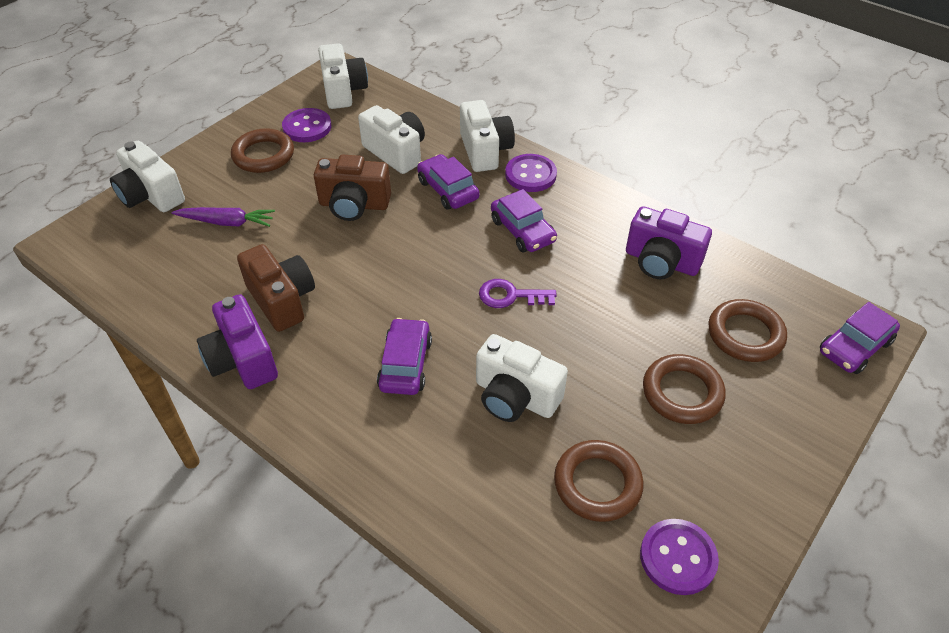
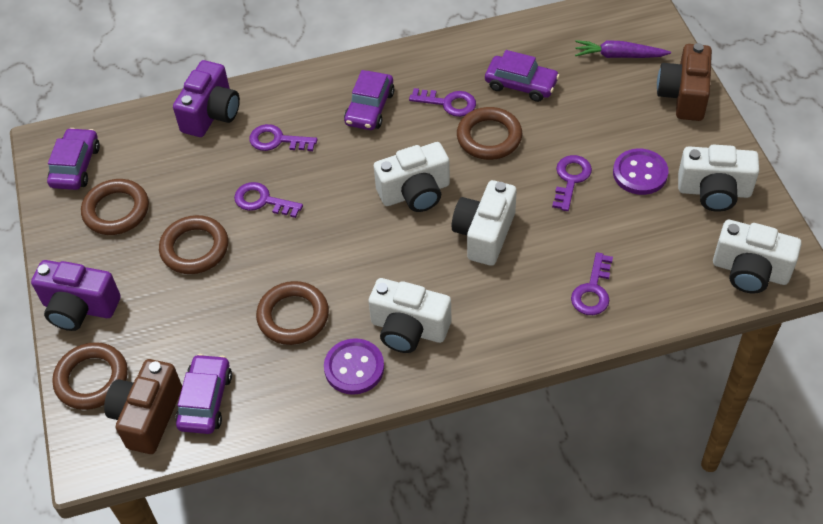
brown ring: [231,128,294,173] [554,440,644,522] [643,354,726,424] [709,299,787,362] = 4 -> [52,342,128,410] [81,179,149,235] [159,215,228,274] [256,281,329,345] [457,107,522,160] = 5
purple button: [282,108,331,142] [505,154,557,192] [640,519,719,595] = 3 -> [324,338,384,395] [613,148,669,195] = 2
purple key: [479,279,557,308] = 1 -> [234,182,303,218] [249,124,317,151] [409,88,476,117] [552,155,592,211] [571,252,613,315] = 5

